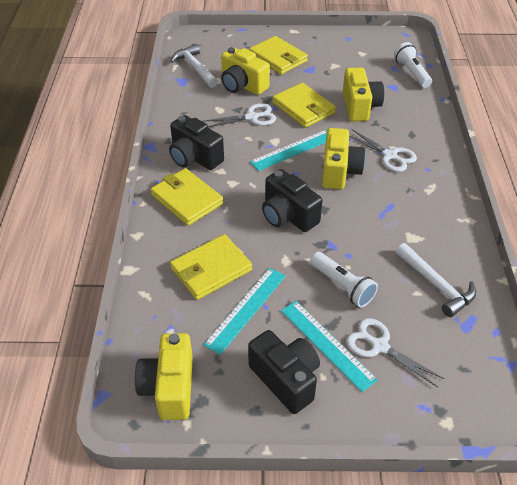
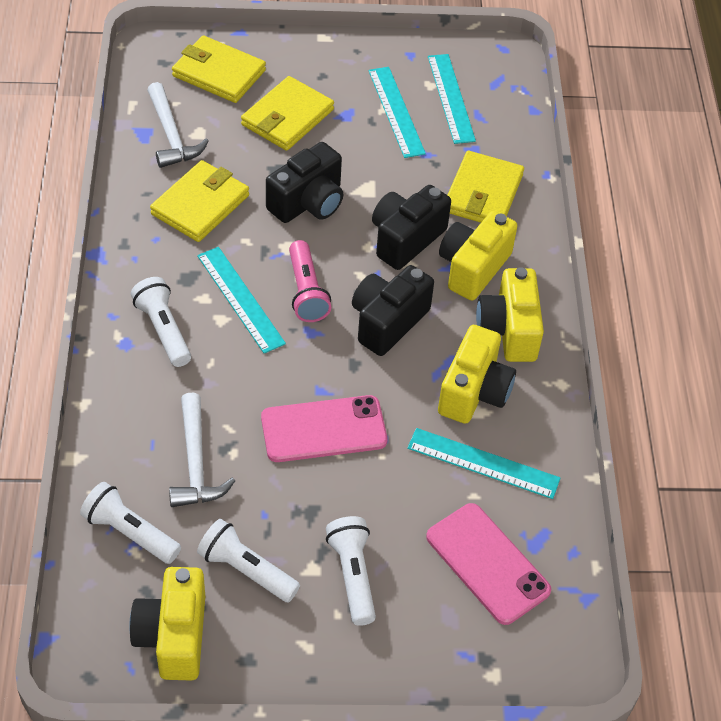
pink flashlight: none = 0 -> [289,240,331,322] = 1
pink phone: none = 0 -> [261,395,388,462] [426,503,551,625] = 2
turquoise ruler: [204,268,285,355] [250,130,327,171] [281,301,378,392] = 3 -> [197,247,286,354] [368,67,426,158] [407,428,561,499] [428,54,476,144] = 4
white flashlight: [310,252,378,308] [394,42,432,88] = 2 -> [80,482,181,564] [131,277,191,367] [197,519,300,602] [326,516,376,626] = 4
white scissors: [202,103,276,127] [346,318,444,388] [349,129,417,172] = 3 -> none = 0

